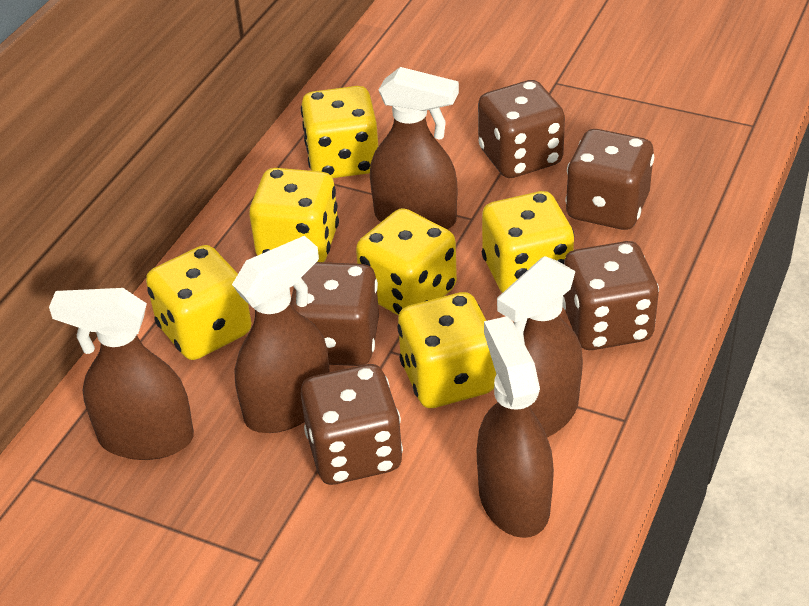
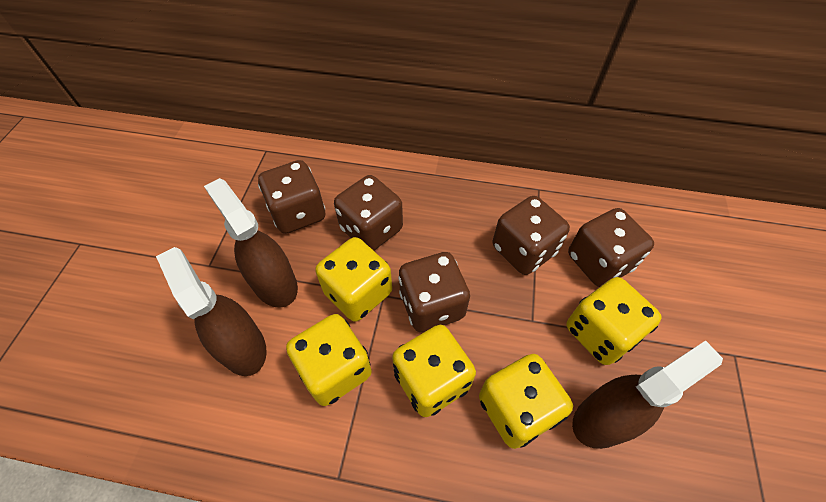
brown spray bottle: [49,288,194,460] [232,236,329,433] [370,67,459,229] [477,316,554,538] [497,256,583,437] = 5 -> [156,247,267,376] [204,178,298,308] [572,341,723,449] = 3
yellow dice: [146,245,251,360] [249,168,339,262] [301,86,378,178] [356,208,457,316] [397,292,496,408] [482,191,574,293] = 6 -> [286,314,372,406] [315,237,392,322] [392,325,476,417] [479,354,573,449] [566,277,662,365] = 5

